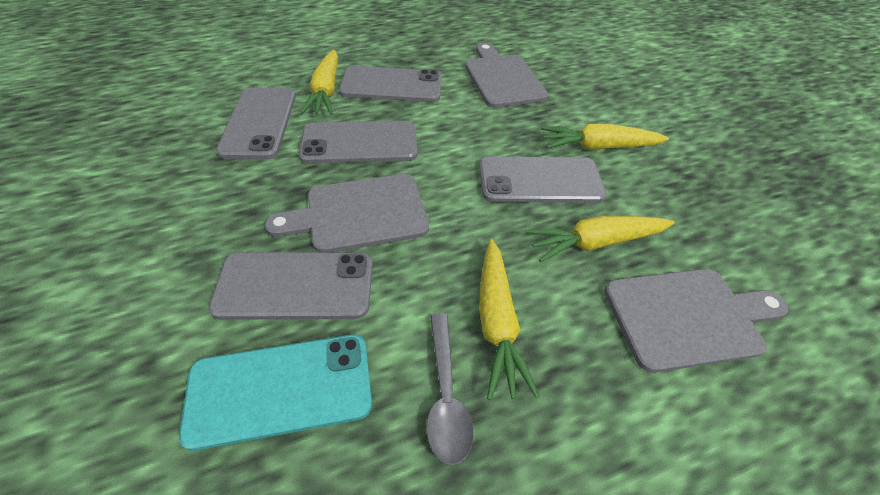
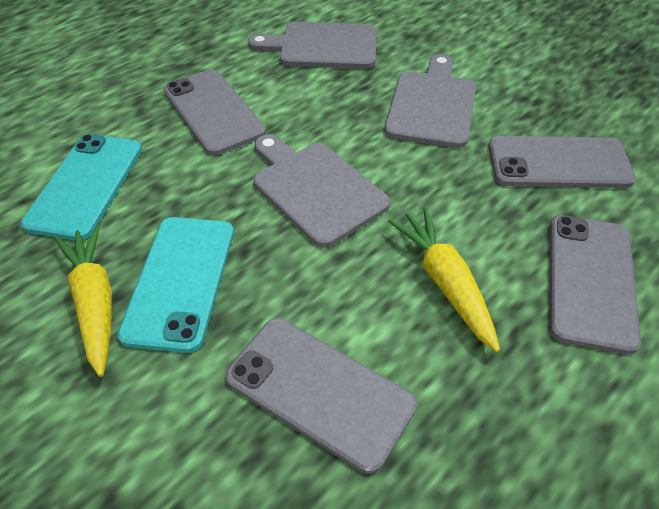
grey phone: [208,252,373,320] [216,87,296,159] [299,121,417,164] [339,66,442,102] [479,156,607,203] = 5 -> [164,69,266,155] [226,318,417,474] [488,136,636,188] [549,215,641,355] = 4
grey spoon: [426,313,474,465] = 1 -> none = 0
turquoise phone: [179,334,372,451] = 1 -> [21,134,142,240] [118,217,234,353] = 2
yellow carrot: [300,50,338,115] [479,239,540,400] [526,216,675,262] [541,124,669,150] = 4 -> [54,225,112,377] [388,208,500,352] = 2

